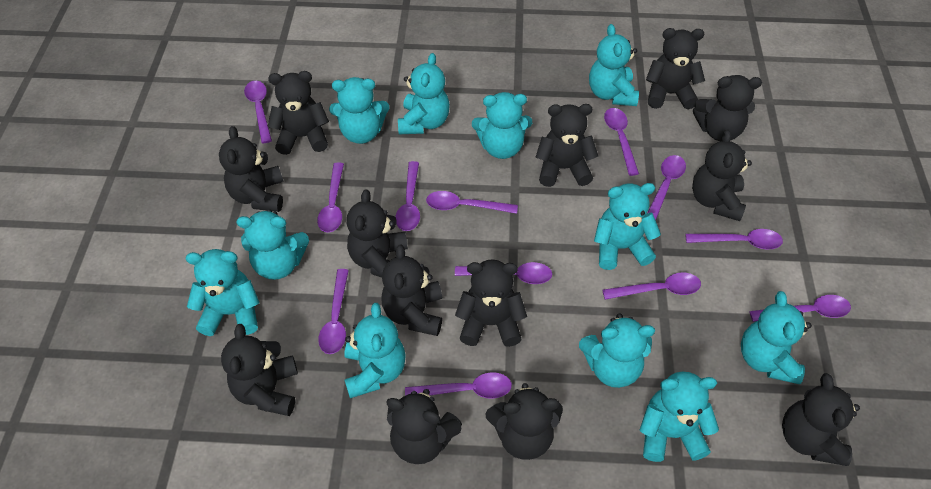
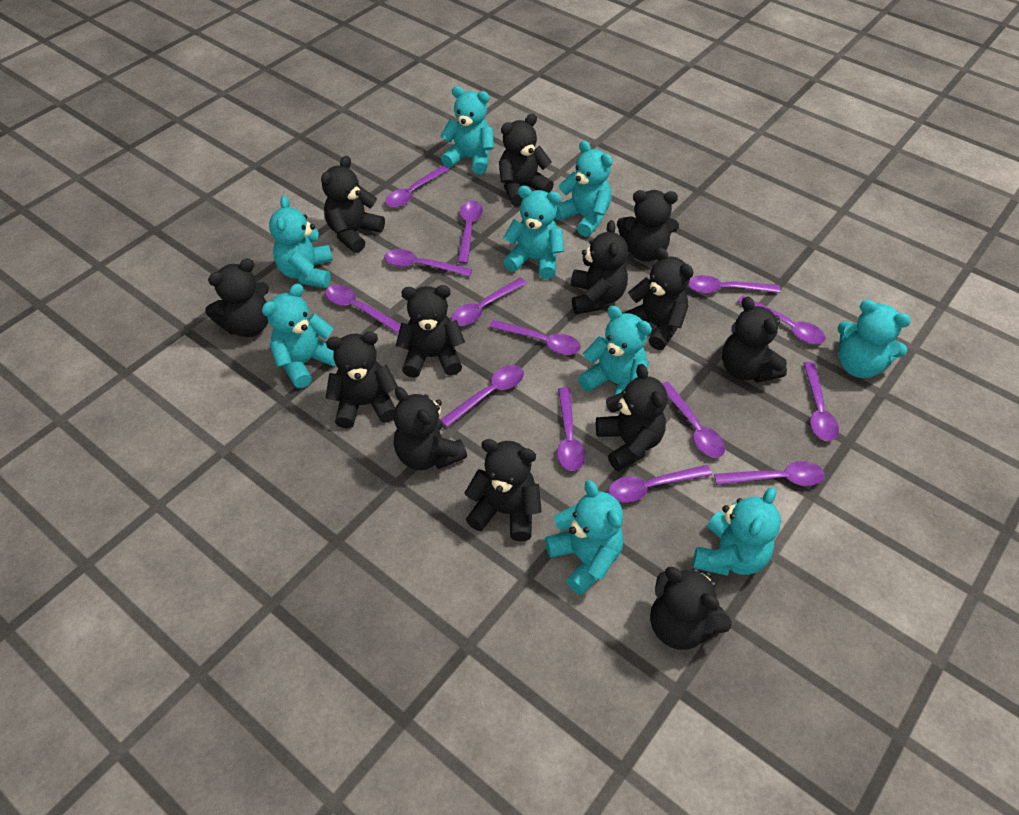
purple spoon: [244,81,272,143] [317,163,344,233] [318,269,349,354] [395,161,420,231] [405,372,512,399] [426,191,518,214] [455,262,552,284] [602,273,701,300] [604,108,639,176] [648,155,686,220] [685,229,783,249] [749,295,851,322] = 12 -> [325,285,401,333] [384,249,473,277] [385,166,449,208] [440,365,524,428] [451,278,527,326] [458,201,483,264] [489,320,581,355] [557,387,586,471] [608,465,712,503] [662,382,725,458] [688,275,780,294] [714,461,825,486] [737,295,826,344] [803,362,839,441] = 14
turquoise teddy bear: [186,249,260,336] [236,209,309,280] [329,77,389,144] [344,303,406,398] [398,53,450,134] [472,92,532,159] [579,313,655,388] [589,24,639,106] [594,183,661,270] [640,372,719,462] [741,291,812,384] = 11 -> [262,284,336,388] [269,196,333,288] [440,86,494,174] [503,186,564,279] [545,480,623,595] [555,141,613,237] [578,306,652,395] [693,487,781,576] [837,300,911,378] = 9

